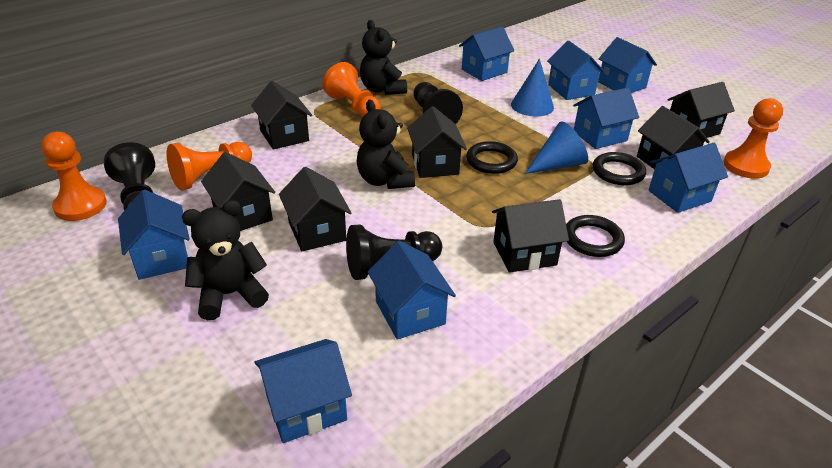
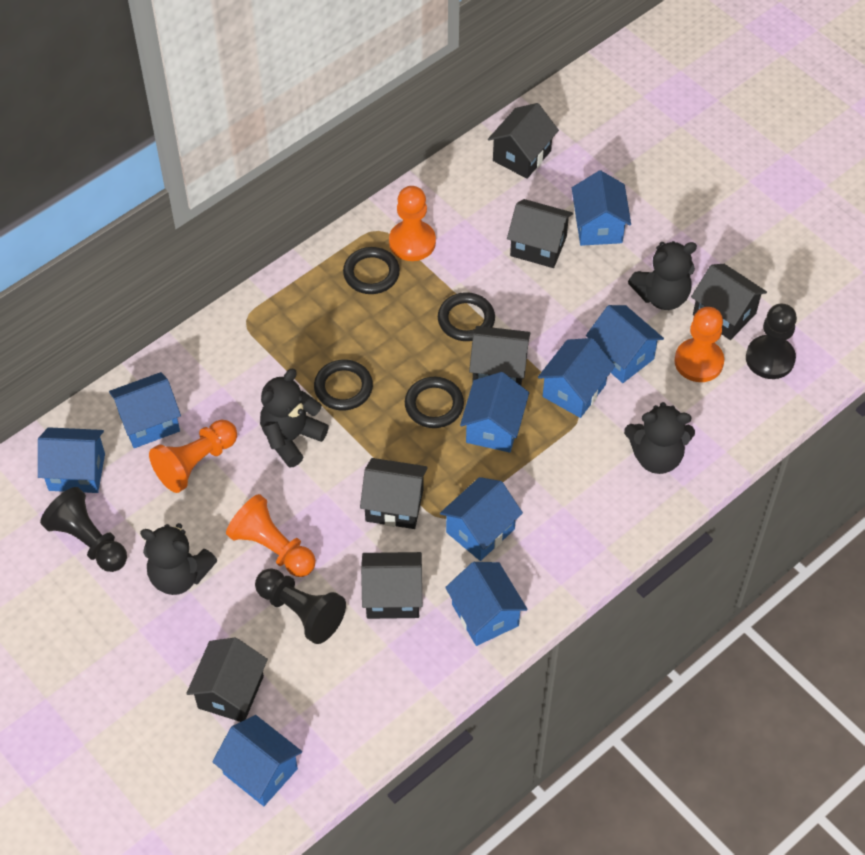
black ring: [466,141,518,174] [566,215,625,257] [593,152,646,186] = 3 -> [314,359,373,411] [343,247,400,294] [405,377,464,428] [438,292,495,341] = 4
black teddy bear: [182,200,269,320] [357,100,415,189] [360,20,407,95] = 3 -> [140,523,218,595] [260,369,329,468] [624,402,695,474] [628,241,697,310] = 4
blue cone: [511,59,554,117] [525,121,588,174] = 2 -> none = 0
blue house: [118,189,190,280] [255,339,352,443] [368,241,456,340] [459,26,514,81] [547,41,605,100] [573,87,639,149] [598,37,657,93] [648,143,728,213] = 8 -> [38,427,105,493] [109,372,181,448] [212,715,302,806] [440,477,523,561] [445,562,528,646] [460,372,529,453] [538,338,615,418] [572,170,631,246] [586,305,664,383] = 9

